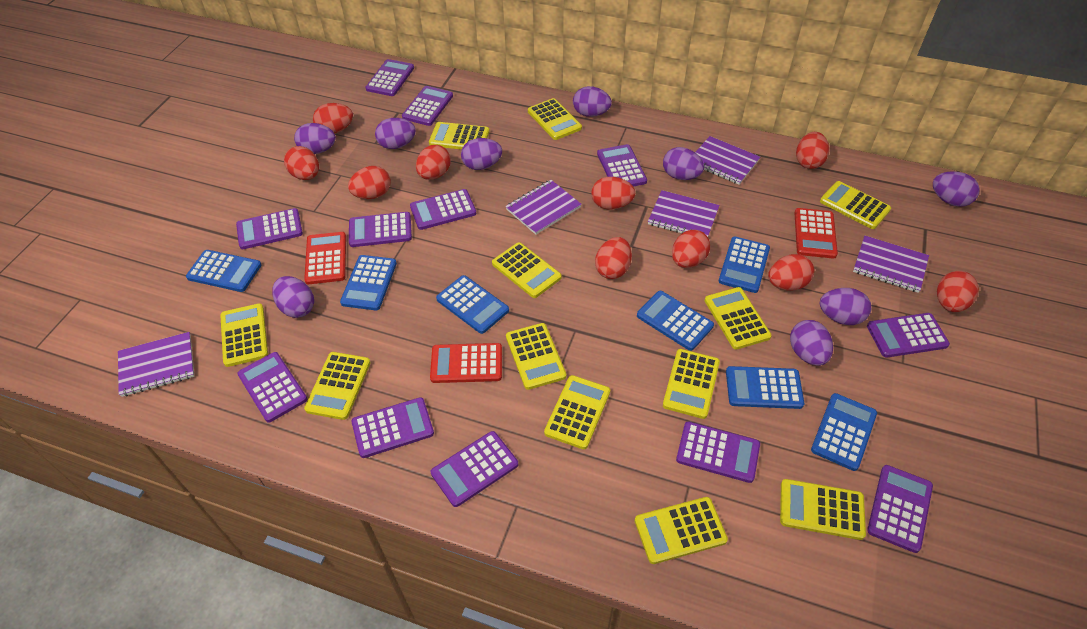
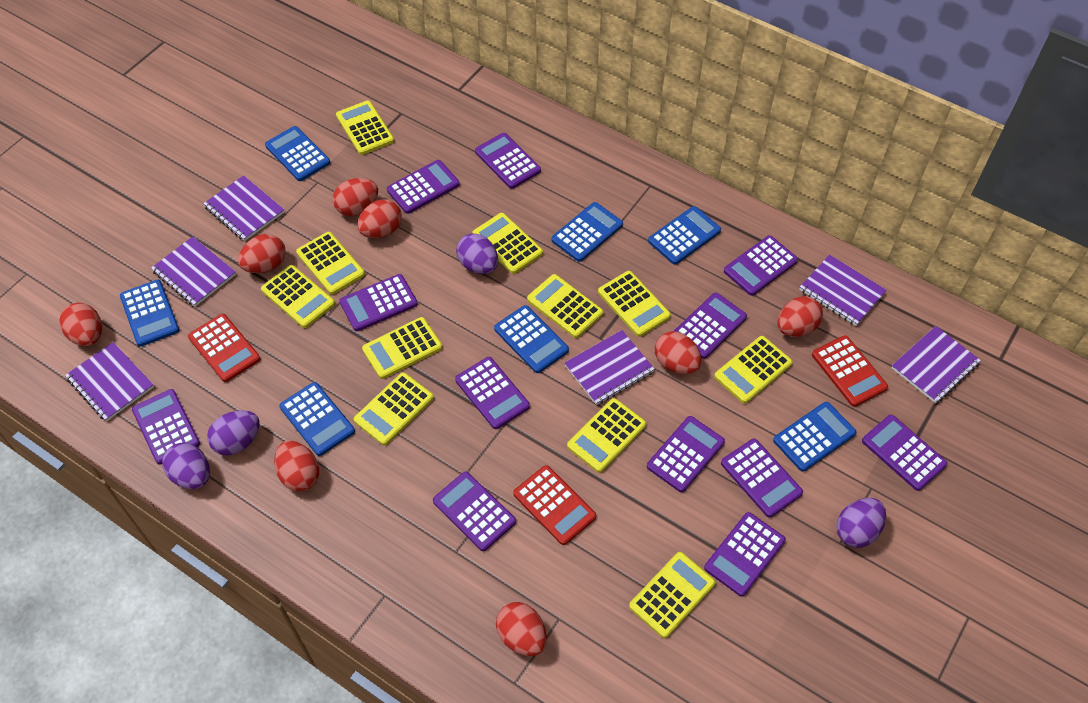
purple egg: [272,276,314,318] [294,123,336,154] [375,118,416,149] [461,138,502,170] [573,86,612,117] [663,147,704,180] [790,320,833,366] [820,288,871,325] [933,171,980,207] = 9 -> [162,443,210,489] [207,410,260,456] [456,233,498,274] [836,498,886,548] = 4
purple notebook: [118,332,194,397] [505,180,582,235] [648,190,720,237] [695,136,760,185] [853,236,929,293] = 5 -> [65,342,154,421] [151,237,236,307] [203,175,284,241] [565,330,655,405] [799,254,887,326] [891,326,981,403] = 6
red egg: [284,146,319,180] [313,103,353,134] [348,166,391,199] [416,145,451,180] [591,177,635,209] [595,237,632,279] [672,230,710,268] [768,254,814,291] [796,132,829,169] [937,271,979,312] = 10 -> [59,303,102,346] [238,234,286,273] [274,440,319,492] [333,178,378,216] [357,199,402,238] [496,602,547,656] [655,331,702,374] [778,296,823,337] = 8
yellow calculator: [220,303,268,367] [304,352,371,420] [429,122,489,150] [492,242,562,298] [506,323,566,390] [528,98,582,140] [544,375,610,449] [635,497,728,564] [663,349,720,419] [705,287,772,350] [780,479,866,540] [820,181,891,229] = 12 -> [261,265,335,328] [296,232,365,294] [336,100,394,155] [354,372,434,445] [362,317,442,379] [472,213,543,274] [527,274,603,338] [567,398,646,473] [598,271,671,337] [629,552,715,638] [714,336,793,404] = 11

